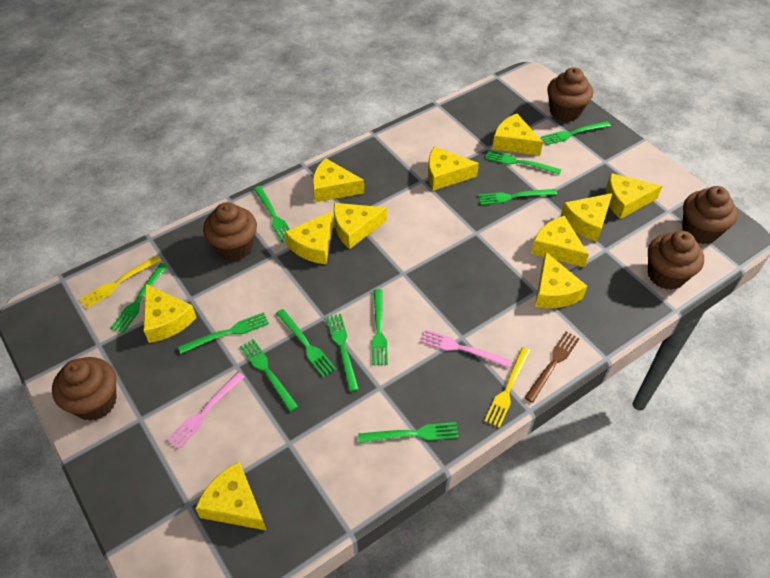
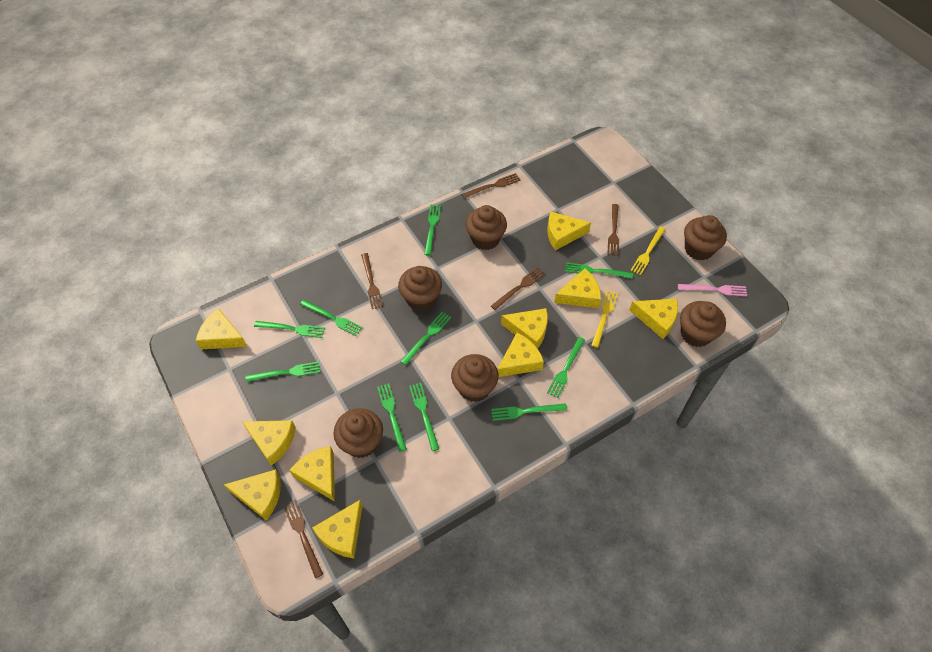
brown cupcake: [52,357,117,421] [203,202,257,261] [547,67,593,122] [648,231,704,290] [682,186,738,244] = 5 -> [333,408,383,458] [398,266,442,311] [451,354,499,402] [465,205,507,250] [680,301,726,347] [684,215,727,261] = 6
brown fork: [524,331,580,403] = 1 -> [283,500,323,578] [361,253,383,309] [461,173,521,198] [491,267,545,310] [607,204,619,256] = 5
green fork: [111,263,168,333] [178,312,269,354] [240,339,298,412] [254,186,290,243] [276,309,336,377] [326,314,359,392] [358,422,459,443] [372,289,388,365] [478,189,557,205] [485,150,562,175] [541,121,611,145] = 11 -> [246,362,320,382] [254,321,325,338] [300,300,363,336] [377,383,407,452] [400,312,451,365] [409,383,439,451] [424,205,441,255] [491,403,567,421] [547,337,585,398] [565,262,633,279] = 10
pink fork: [166,372,245,449] [420,329,512,368] = 2 -> [678,284,747,296] = 1
yellow cheese: [144,284,197,343] [195,461,267,531] [285,211,333,264] [313,158,364,202] [334,203,387,249] [428,147,479,191] [492,114,543,155] [531,216,589,268] [535,252,587,308] [561,193,613,242] [606,173,662,219] = 11 -> [196,309,247,349] [224,469,281,521] [242,420,296,466] [289,446,335,502] [312,500,363,558] [497,333,544,377] [501,308,548,349] [547,212,591,250] [554,269,601,308] [629,299,678,339] = 10

